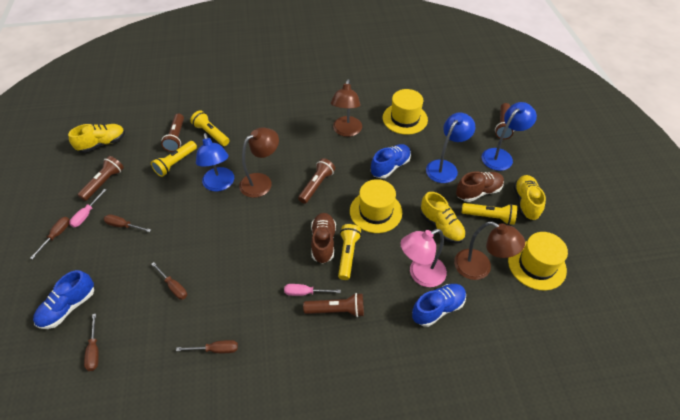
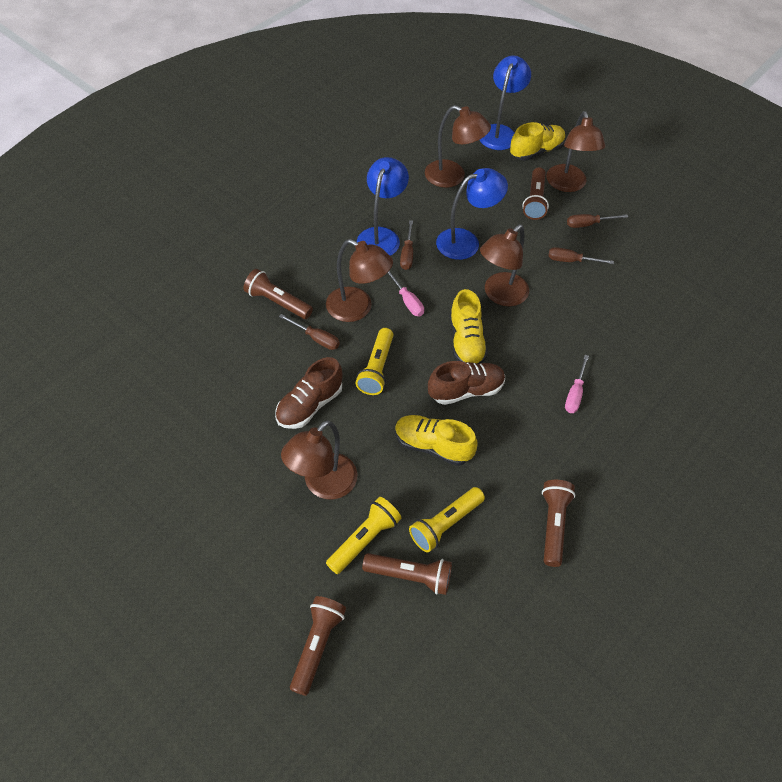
blue shoe: [33,270,94,329] [371,144,411,179] [412,284,466,327] = 3 -> none = 0
brown lamp: [239,127,279,198] [331,79,362,137] [454,222,525,280] = 3 -> [281,420,357,499] [326,239,393,322] [425,105,491,188] [480,225,529,306] [546,111,605,192] = 5
brown screwdriver: [30,217,70,259] [84,314,99,371] [104,214,151,232] [151,262,187,300] [176,340,238,353] = 5 -> [279,314,340,350] [400,220,413,270] [548,247,614,264] [567,214,628,228] = 4
pink lamp: [401,229,447,287] = 1 -> none = 0
yellow flashlight: [151,141,197,177] [190,111,230,146] [338,224,361,280] [461,203,517,225] = 4 -> [326,497,401,574] [356,328,394,395] [409,487,485,552] = 3
yellow hat: [350,179,402,233] [383,89,428,135] [508,232,568,290] = 3 -> none = 0

